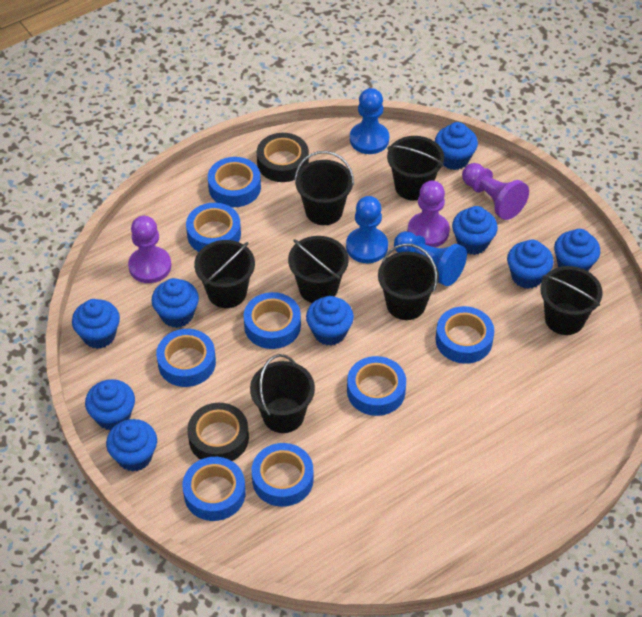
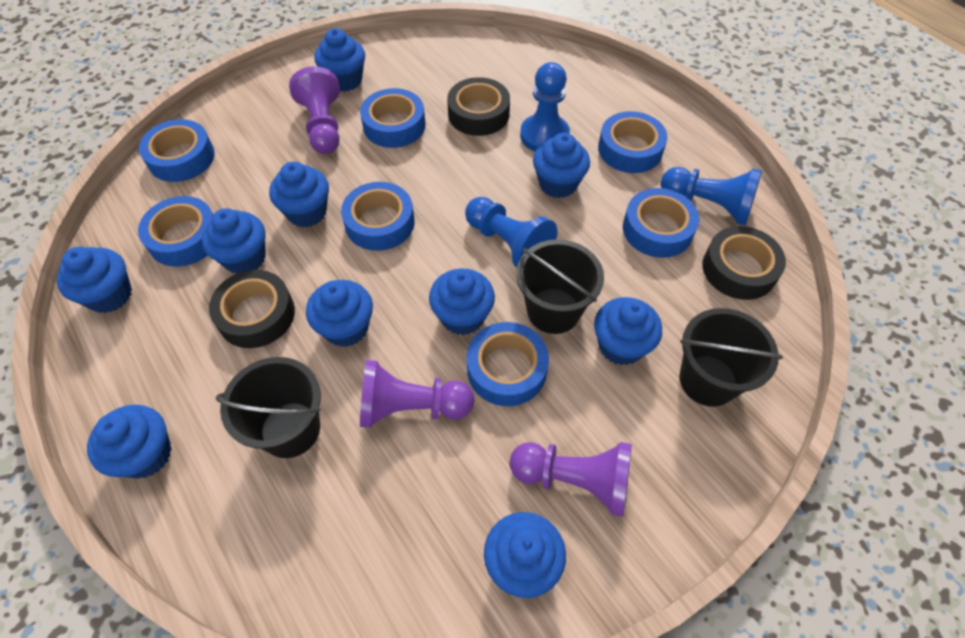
black bucket: [194,240,255,308] [250,354,315,433] [288,236,349,303] [294,151,354,225] [378,243,439,320] [387,136,444,201] [541,266,602,335] = 7 -> [216,357,321,458] [516,240,604,334] [679,308,783,407] = 3
black tape: [187,403,249,461] [257,133,309,182] = 2 -> [209,270,295,348] [447,77,510,136] [702,226,786,300] = 3
blue cupcake: [72,299,120,349] [85,379,135,430] [106,419,157,472] [151,278,199,328] [306,296,354,346] [435,122,478,170] [452,206,498,255] [507,239,554,289] [554,229,600,271] = 9 -> [57,247,132,313] [87,405,172,479] [202,208,266,274] [269,162,329,227] [306,280,373,347] [314,28,365,92] [429,268,495,335] [484,512,566,598] [533,133,590,198] [594,297,662,365] = 10
blue tape: [156,329,216,387] [182,457,246,521] [186,203,241,252] [208,157,261,207] [244,292,301,349] [252,443,314,507] [347,356,406,416] [435,306,494,364] = 8 -> [138,196,213,267] [139,119,215,182] [341,182,415,251] [360,88,425,148] [467,322,549,406] [598,111,667,173] [623,188,699,258] = 7

